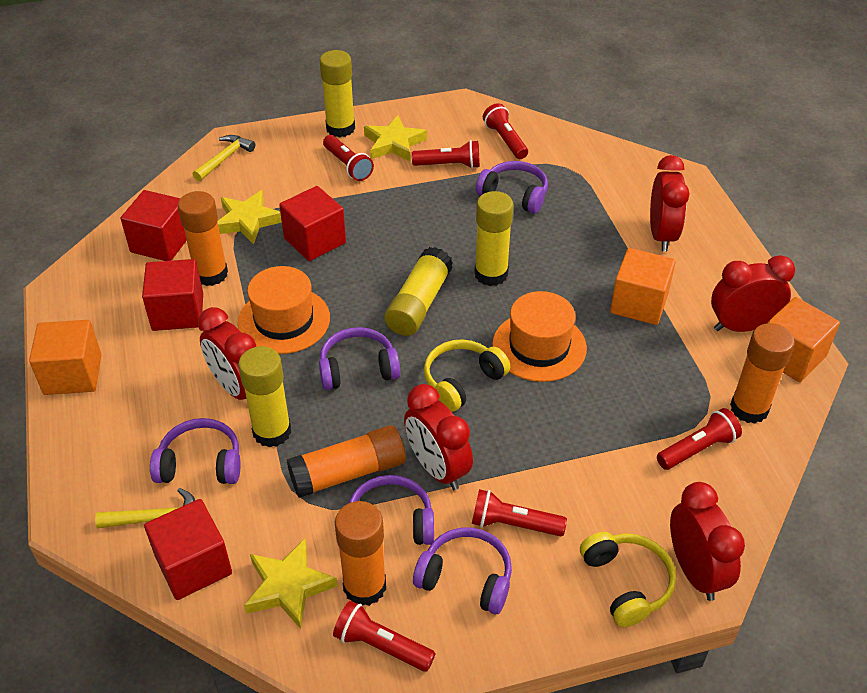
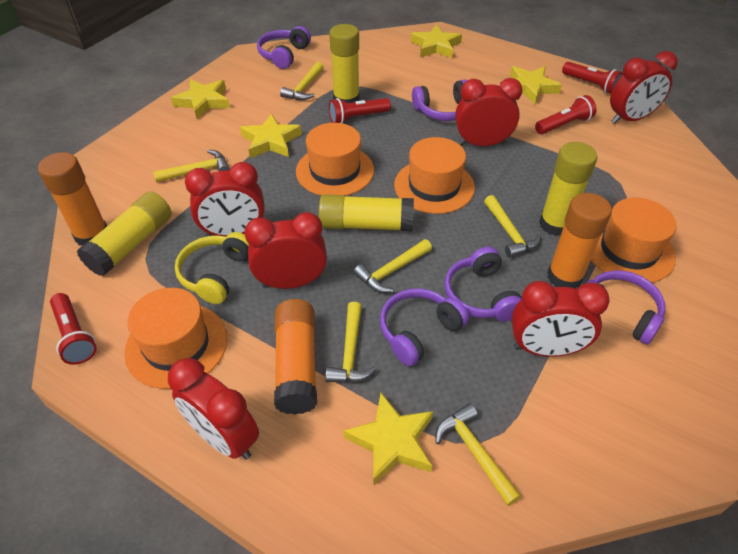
orange cube: [29,320,102,395] [610,248,676,325] [768,297,840,382] = 3 -> none = 0
orange glue stick: [178,191,228,286] [287,425,406,498] [335,501,386,606] [730,323,795,424] = 4 -> [38,152,107,246] [274,299,317,415] [547,193,612,289] = 3
orange hat: [238,266,330,354] [492,291,587,382] = 2 -> [124,288,228,389] [296,123,374,196] [394,137,475,214] [591,198,677,283] = 4
red clock: [198,307,256,400] [404,384,473,490] [650,155,689,252] [670,482,745,601] [711,255,795,332] = 5 -> [168,358,259,460] [185,162,265,237] [244,212,327,289] [455,78,522,146] [511,281,610,357] [610,51,678,124] = 6
red cube: [121,190,187,261] [142,259,203,331] [144,499,232,600] [279,186,346,261] = 4 -> none = 0
red flashlight: [323,135,374,181] [333,601,436,672] [412,140,480,169] [472,489,567,536] [483,103,528,159] [657,408,742,470] = 6 -> [50,293,97,365] [329,98,391,123] [535,95,596,134] [562,62,623,94] = 4
yellow hammer: [95,488,195,528] [193,135,255,181] = 2 -> [153,150,230,183] [280,62,324,100] [325,302,377,382] [353,239,432,293] [435,403,521,506] [484,195,541,258] = 6
yellow headphones: [424,339,510,412] [580,532,676,627] = 2 -> [175,232,249,304] = 1
yellow star: [217,190,282,244] [244,539,338,629] [364,115,427,162] = 3 -> [171,79,230,119] [240,113,302,158] [343,393,433,486] [410,25,462,58] [510,66,562,105] = 5

